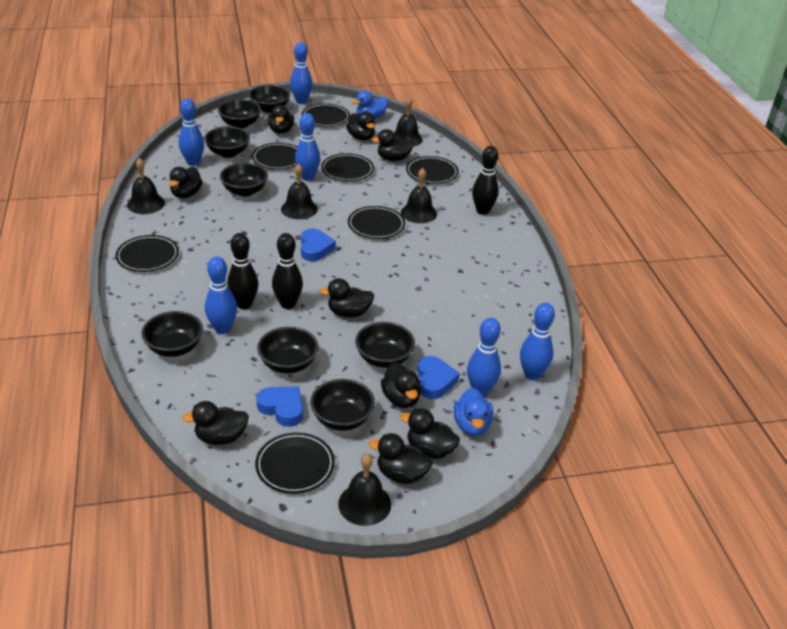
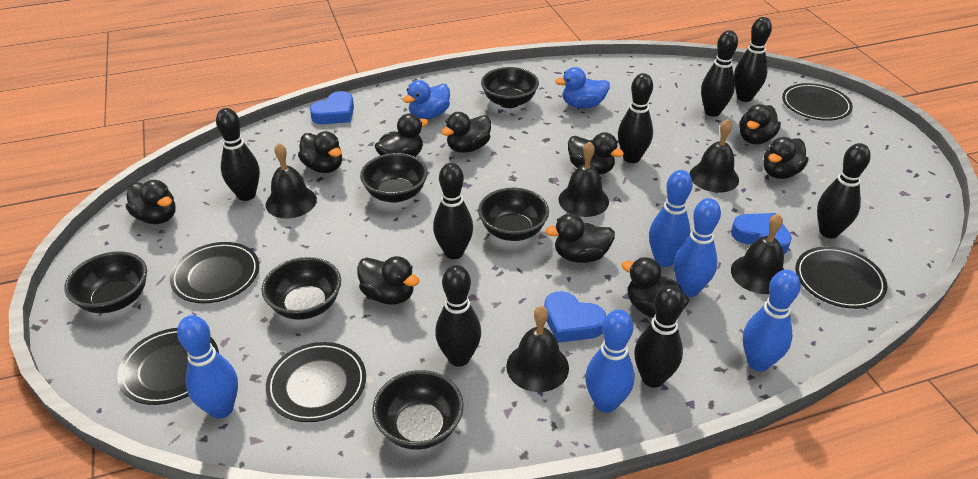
black bowl: [141,311,203,357] [204,126,250,158] [218,99,261,129] [220,163,268,197] [248,85,290,113] [257,327,318,373] [310,379,375,431] [355,322,415,368] = 8 -> [64,252,147,313] [262,257,341,320] [360,153,428,203] [372,370,464,450] [478,188,549,241] [481,67,539,108] = 6
black bowling pin: [227,233,259,309] [272,233,303,309] [472,146,499,215] = 3 -> [216,108,260,201] [433,163,473,259] [435,265,481,367] [618,73,653,163] [634,285,685,388] [701,30,738,117] [734,17,772,102] [817,143,871,239] = 8
black duck: [169,167,203,198] [182,401,249,445] [268,105,294,134] [319,278,374,317] [346,112,375,141] [369,433,433,484] [372,129,414,161] [381,362,421,408] [400,408,460,459] = 9 -> [126,180,175,224] [298,131,342,173] [357,256,419,305] [374,114,428,157] [441,112,491,153] [545,213,615,263] [568,132,624,175] [622,257,689,318] [739,104,781,144] [763,137,809,179] = 10
black plate: [115,235,179,272] [252,143,297,170] [255,432,335,494] [301,103,350,127] [321,153,374,181] [348,206,405,239] [406,156,459,184] = 7 -> [117,328,219,405] [170,242,259,304] [266,342,366,422] [782,83,853,121] [795,246,887,309] = 5
blue bowling pin: [179,98,204,166] [205,256,237,334] [290,42,313,104] [295,113,320,181] [467,318,501,396] [520,303,555,380] = 6 -> [177,315,238,419] [585,310,635,413] [649,170,693,267] [674,198,721,297] [743,270,801,371] = 5

